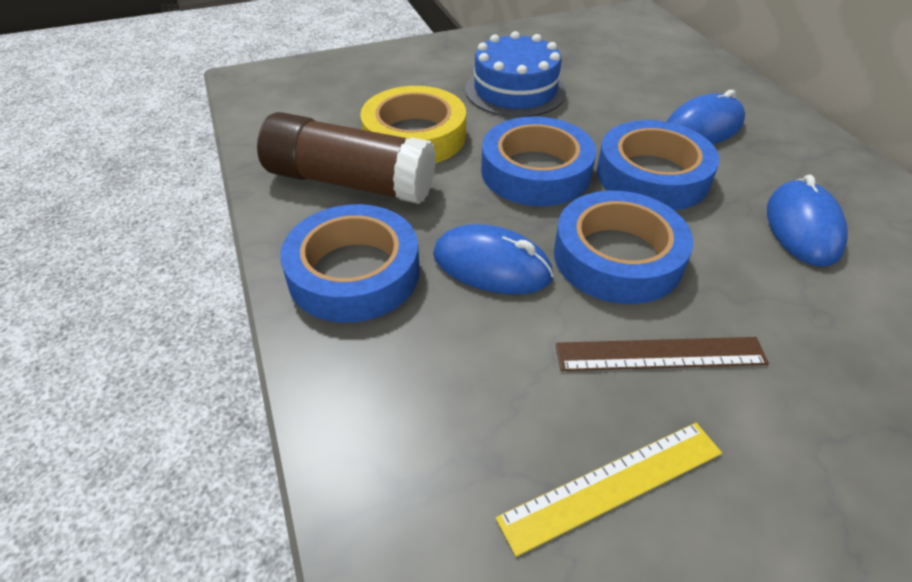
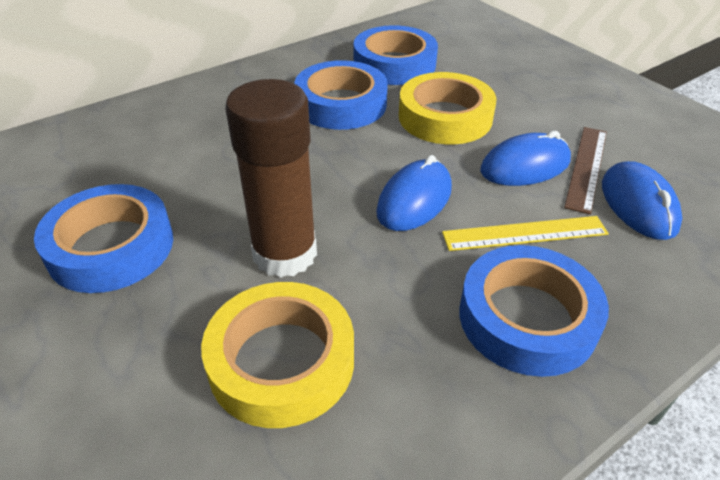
blue cake: [465,31,566,117] = 1 -> none = 0
yellow tape: [360,86,466,163] = 1 -> [201,282,354,428] [399,72,496,144] = 2

